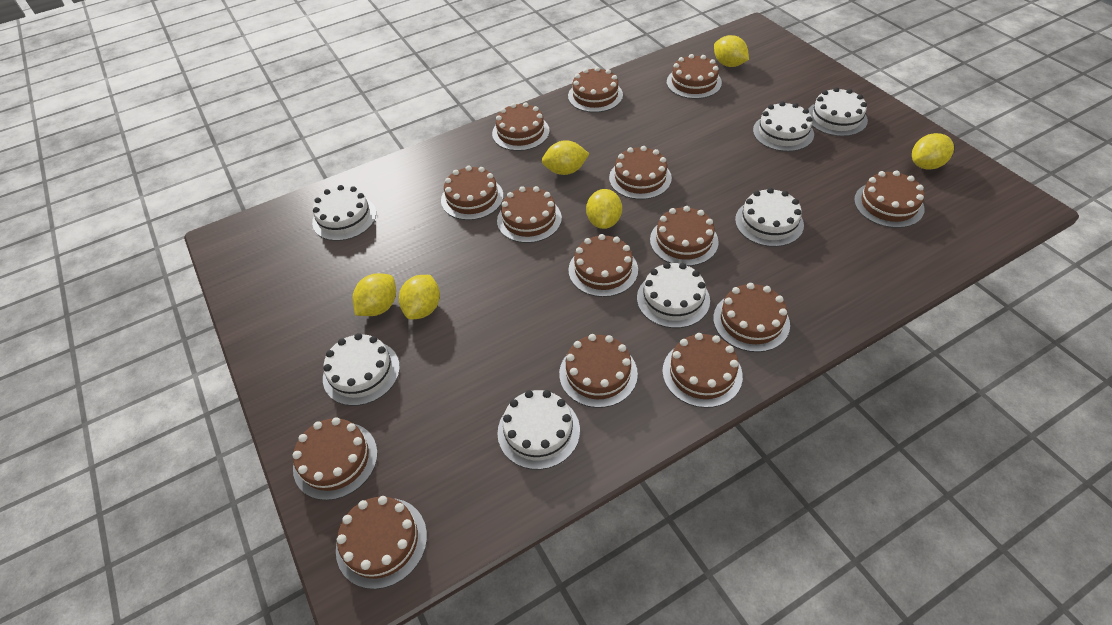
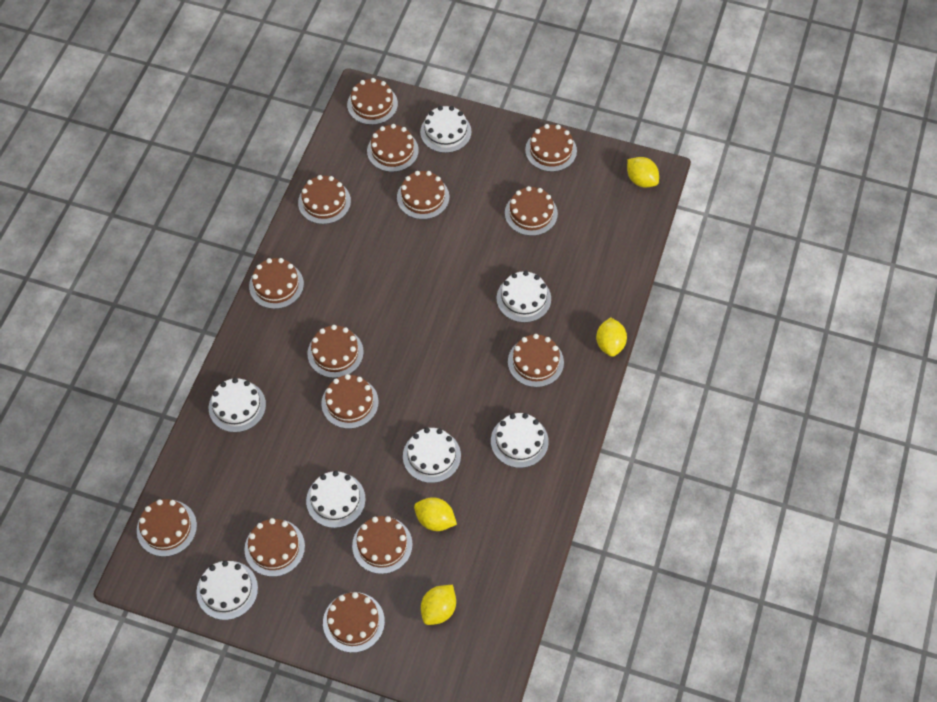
yellow lemon: [353,273,396,316] [399,275,440,320] [542,140,589,175] [586,189,622,229] [714,35,749,67] [912,133,954,170] = 6 -> [414,497,457,531] [421,585,456,625] [596,317,627,357] [627,157,659,187] = 4

